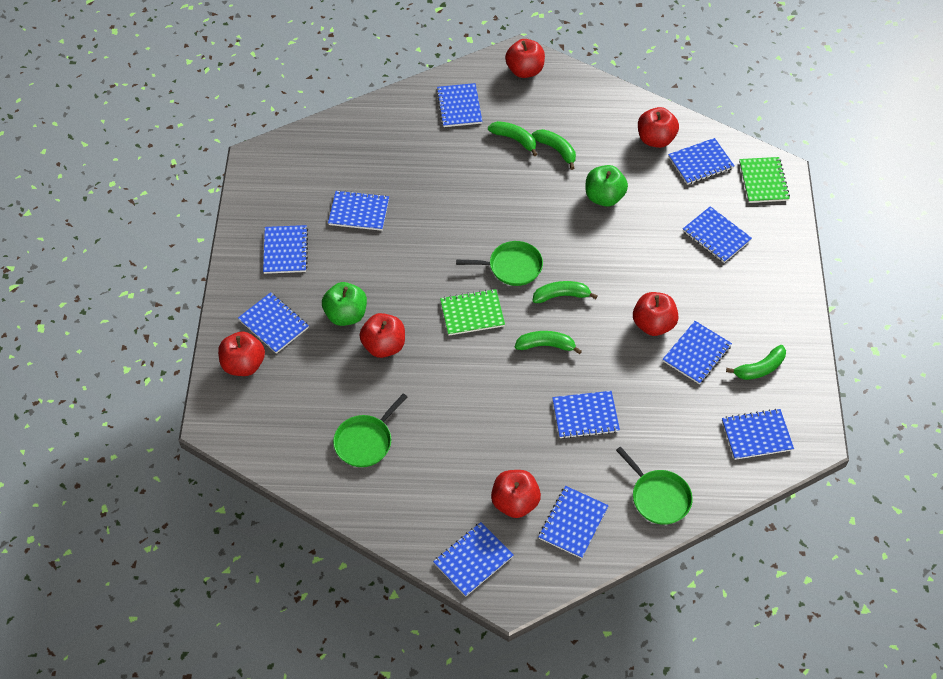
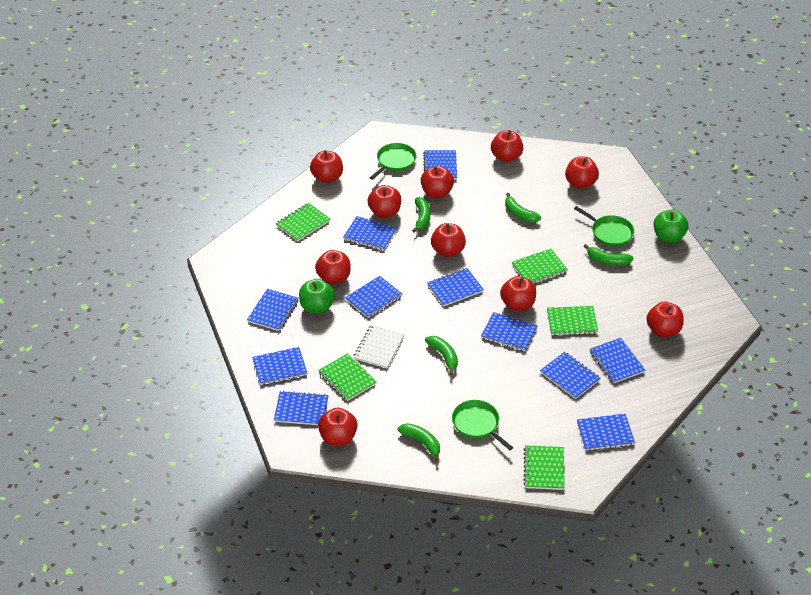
green notebook: [440,289,505,336] [739,157,790,203] = 2 -> [276,203,330,241] [318,353,377,401] [512,249,568,284] [524,445,565,490] [547,306,598,335] = 5
red apple: [218,332,265,376] [359,313,405,358] [491,470,541,518] [505,39,545,78] [633,292,678,336] [638,107,679,148] = 6 -> [310,150,343,183] [315,250,351,284] [318,408,358,446] [368,185,401,218] [421,166,454,198] [431,223,466,257] [491,130,523,162] [500,276,536,311] [565,156,599,189] [647,302,684,337] = 10
white notebook: none = 0 -> [354,324,404,368] = 1

